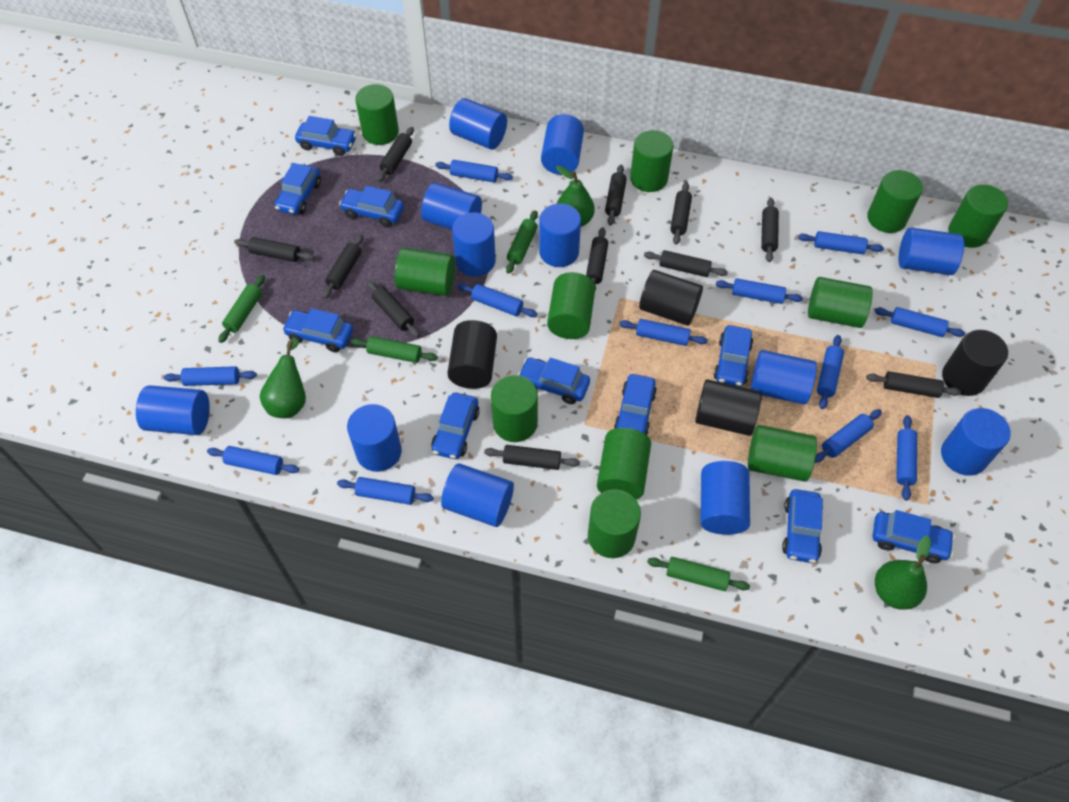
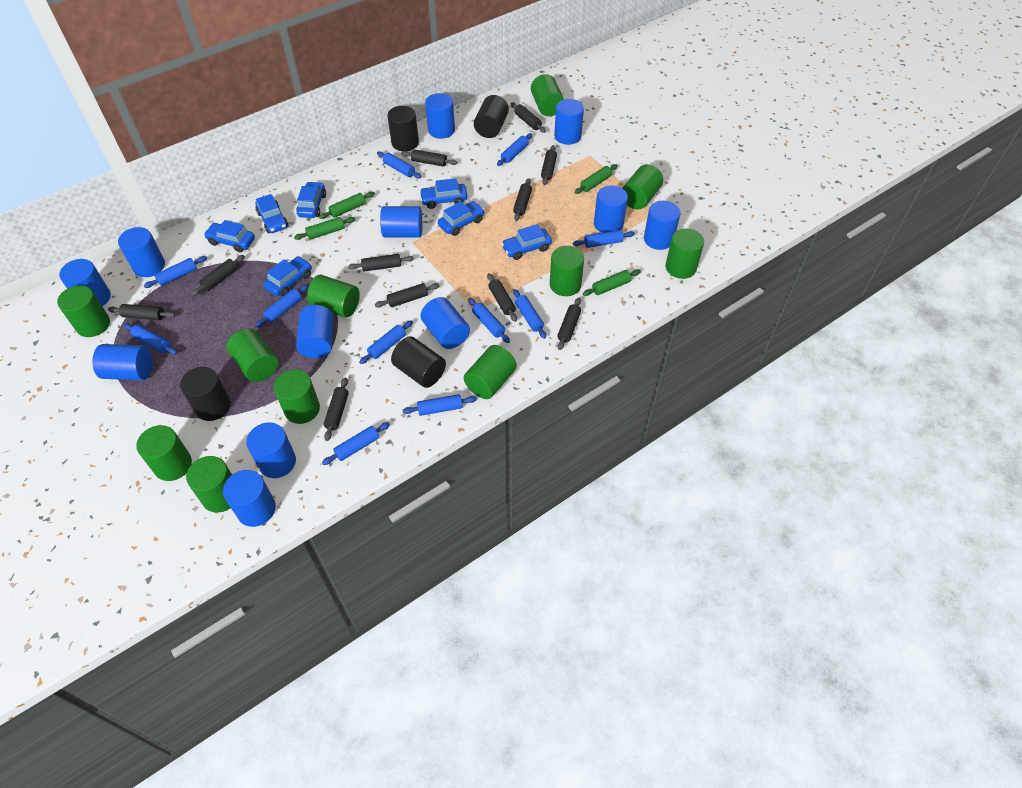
blue car: [275,163,321,215] [282,308,353,352] [295,116,357,156] [339,186,404,227] [431,393,480,459] [518,358,590,404] [614,374,657,435] [713,325,753,387] [782,489,823,563] [872,510,955,563] = 10 -> [204,220,255,252] [255,194,288,233] [263,256,312,296] [296,182,326,218] [419,178,467,209] [438,201,485,236] [501,224,552,260] = 7
blue rolling pin: [164,366,257,386] [207,446,299,475] [337,477,433,505] [435,160,513,182] [458,283,537,317] [619,319,708,346] [716,278,803,304] [798,231,884,254] [815,409,882,463] [817,335,844,409] [875,307,965,337] [896,415,917,501] = 12 -> [124,323,177,354] [144,256,207,288] [256,284,308,327] [322,422,390,465] [359,320,413,364] [377,151,421,179] [403,394,477,416] [468,298,510,343] [497,133,532,166] [513,289,546,339] [573,230,635,248] = 11
green pear: [260,338,306,418] [556,166,595,227] [875,535,931,610] = 3 -> none = 0

